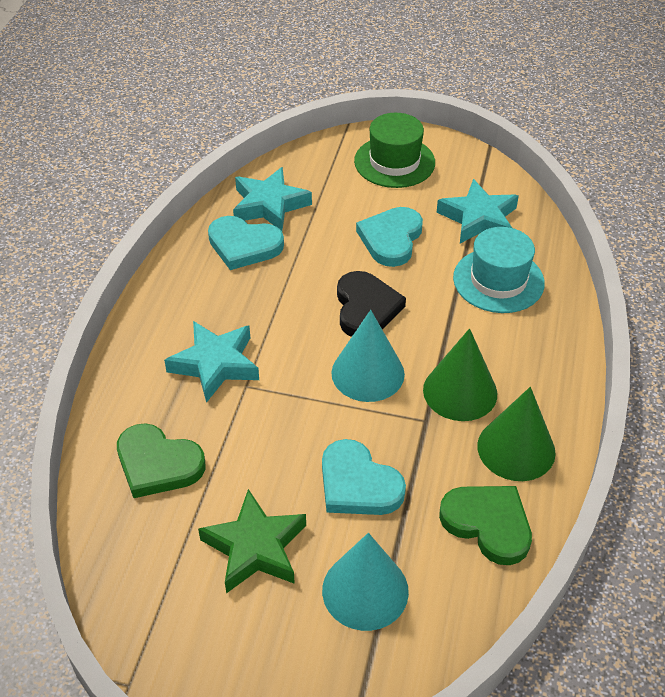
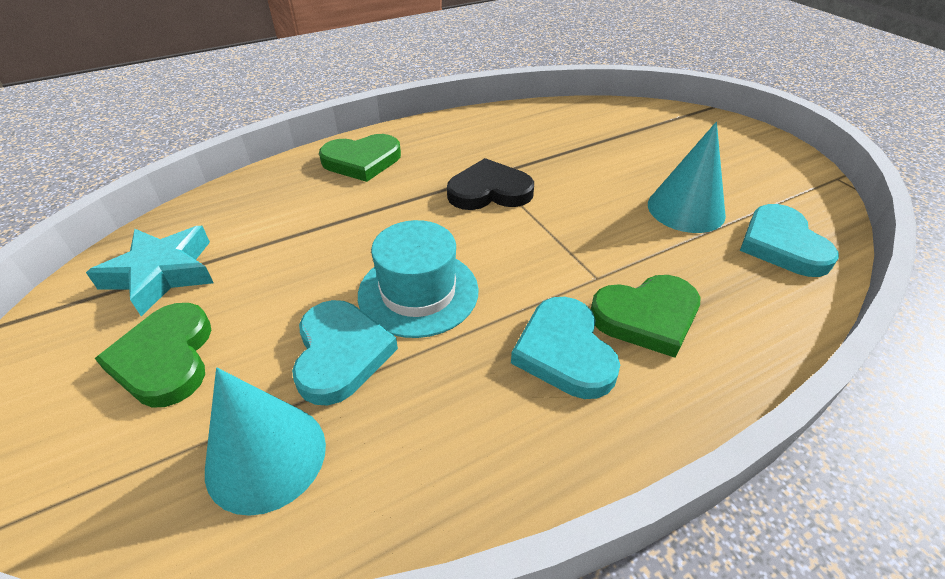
green cone: [423,328,497,421] [477,387,556,481] = 2 -> none = 0
green hat: [354,113,435,188] = 1 -> none = 0
green heart: [117,423,206,498] [439,486,532,565] = 2 -> [95,303,211,408] [319,134,401,182] [591,275,700,358] = 3
green star: [198,489,306,593] = 1 -> none = 0
turquoise star: [164,321,259,403] [233,167,312,231] [437,179,519,244] = 3 -> [86,226,213,316] = 1

